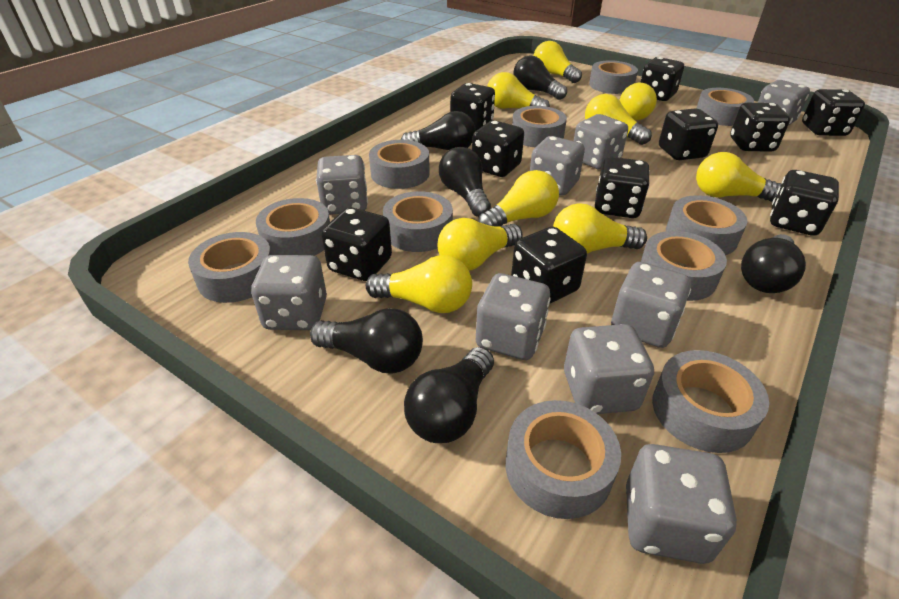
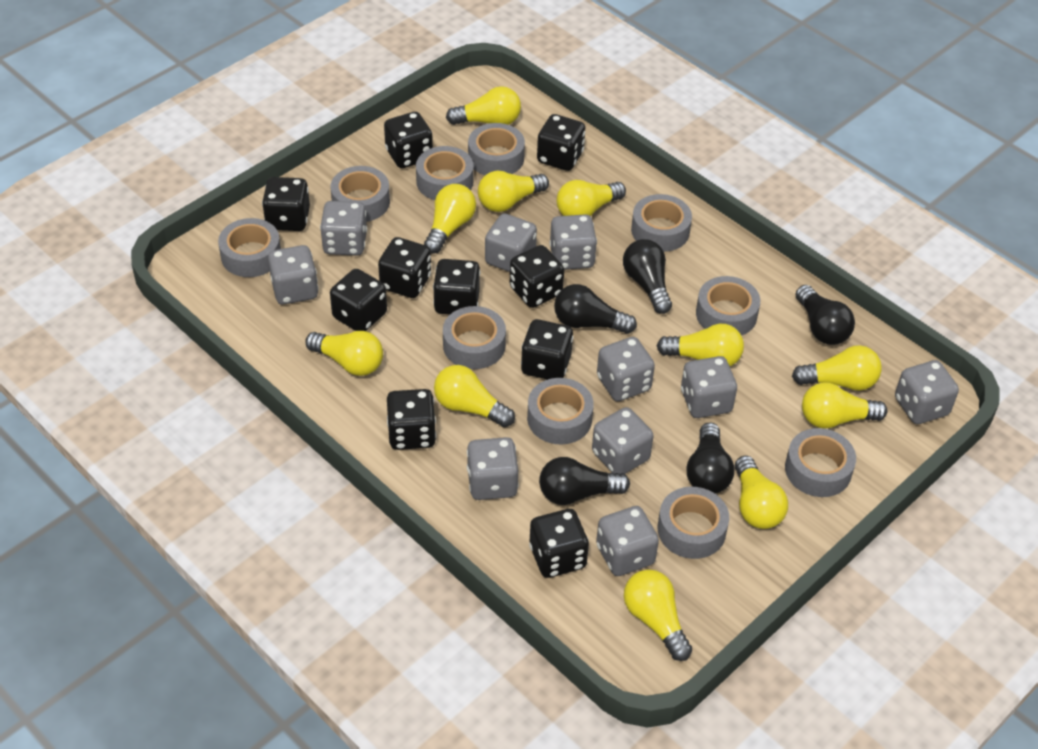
black light bulb: [310,308,423,373] [401,111,475,151] [404,347,494,443] [439,147,491,217] [513,55,567,100] [741,234,806,293] = 6 -> [539,457,630,505] [554,284,637,334] [623,239,672,314] [687,423,734,494] [796,285,855,345] = 5
grey dice: [251,255,327,330] [316,155,368,215] [476,273,551,360] [530,136,585,196] [564,324,654,414] [574,114,628,170] [611,262,691,348] [626,444,737,564] [758,80,810,126] = 9 -> [268,245,318,305] [320,201,367,255] [467,437,518,500] [485,214,537,272] [550,214,597,270] [592,407,654,474] [596,506,659,576] [597,337,655,401] [681,356,737,418] [895,360,959,424] = 10
grey tape: [188,232,272,303] [256,198,330,256] [369,140,430,189] [383,191,453,252] [506,400,621,519] [512,106,567,148] [589,60,638,94] [641,231,727,301] [652,350,769,453] [666,195,747,255] [696,88,754,126] = 11 -> [218,218,281,277] [331,166,390,222] [416,146,474,200] [443,306,506,369] [468,123,525,175] [527,378,594,444] [631,194,692,252] [658,487,729,559] [696,276,760,336] [785,428,856,497] = 10
yellow light bulb: [366,255,472,313] [437,218,523,271] [478,170,559,226] [487,72,550,109] [534,41,582,83] [553,203,647,254] [585,94,652,145] [620,83,657,120] [696,152,781,202] = 9 -> [305,331,383,376] [424,184,476,253] [434,365,515,427] [446,86,521,125] [478,171,549,212] [557,180,626,216] [624,570,692,661] [657,324,744,366] [735,456,788,529] [792,345,882,391] [802,382,887,429] = 11

